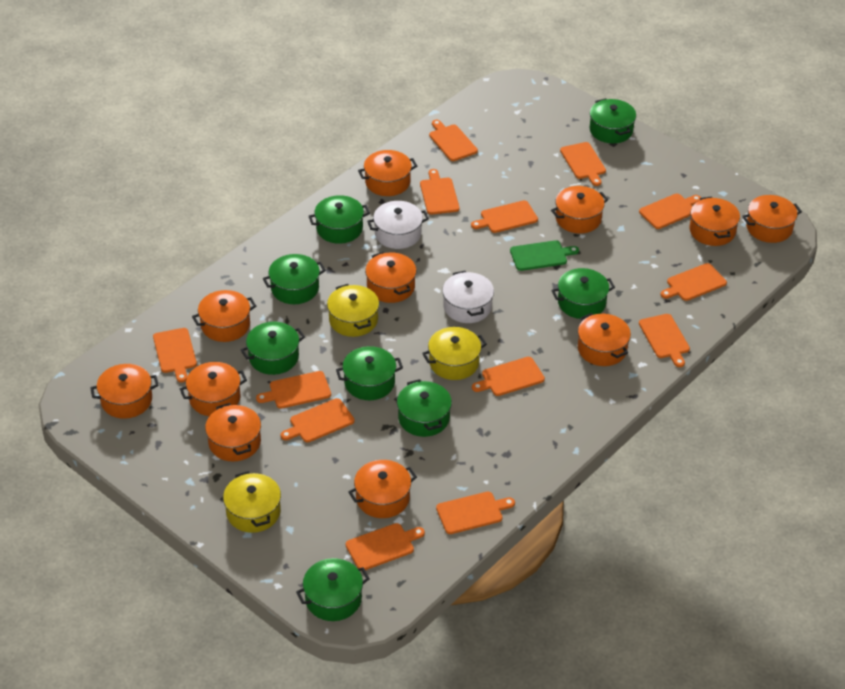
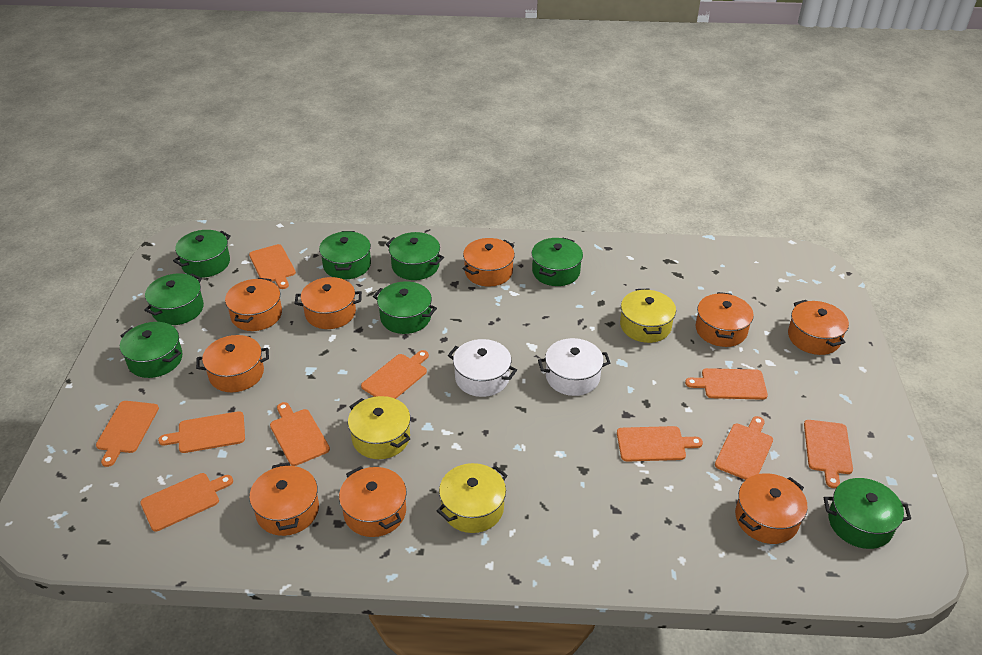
green cutting board: [510,240,579,271] = 1 -> none = 0
orange cutting board: [153,328,197,382] [256,371,331,409] [281,398,355,443] [346,523,425,571] [420,169,460,215] [429,120,478,161] [436,492,515,534] [471,200,538,233] [472,357,545,396] [560,142,606,186] [639,193,701,229] [639,314,690,367] [661,263,727,301] = 13 -> [96,401,159,467] [140,473,233,531] [158,411,245,453] [249,244,296,289] [270,402,330,466] [361,350,429,399] [617,426,703,462] [685,368,768,400] [715,416,773,480] [804,420,853,488] = 10
orange pot: [90,364,159,419] [180,362,247,416] [192,290,256,342] [205,403,261,462] [348,460,417,518] [358,150,417,196] [365,252,416,303] [551,186,608,233] [578,313,631,366] [689,196,740,246] [742,195,802,243] = 11 -> [196,335,269,392] [225,278,282,331] [249,462,319,536] [294,277,362,329] [339,466,407,537] [462,238,515,287] [696,292,754,347] [735,473,808,544] [788,300,849,355] = 9

